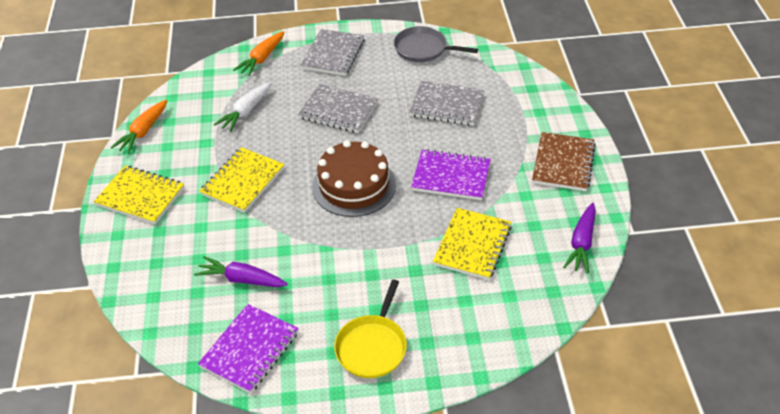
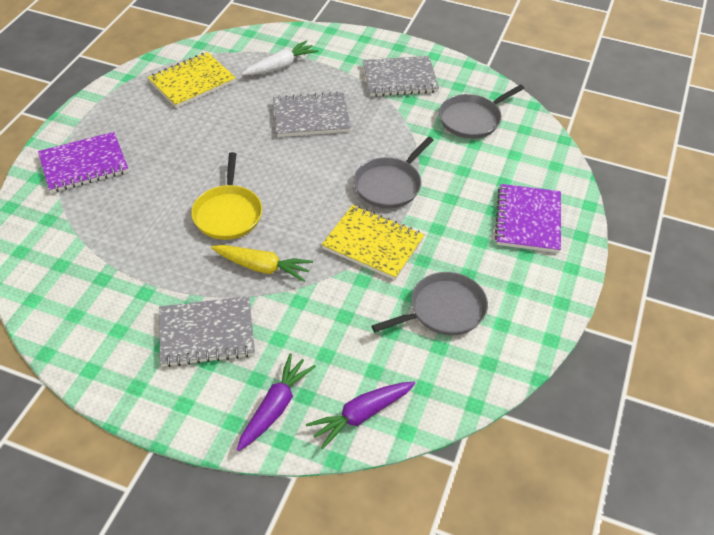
brown cake: [312,140,396,217] = 1 -> none = 0
brown notebook: [532,132,596,191] = 1 -> none = 0
grey pan: [394,26,478,62] = 1 -> [354,136,433,209] [372,272,488,335] [439,84,525,139] = 3
orange carrot: [111,100,167,154] [233,31,285,76] = 2 -> none = 0
yellow carrot: none = 0 -> [211,245,313,282] = 1
yellow notebook: [94,166,184,224] [200,147,285,213] [433,208,512,280] = 3 -> [148,52,236,108] [322,205,425,280] = 2

